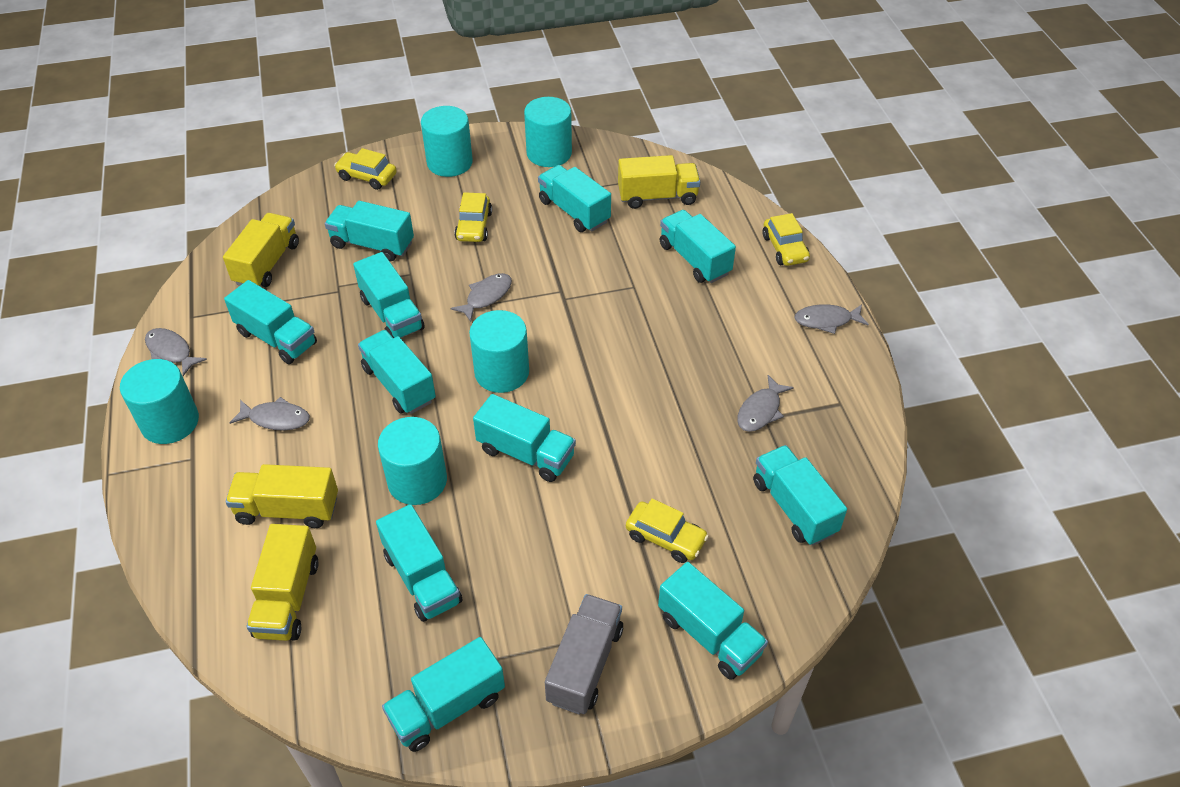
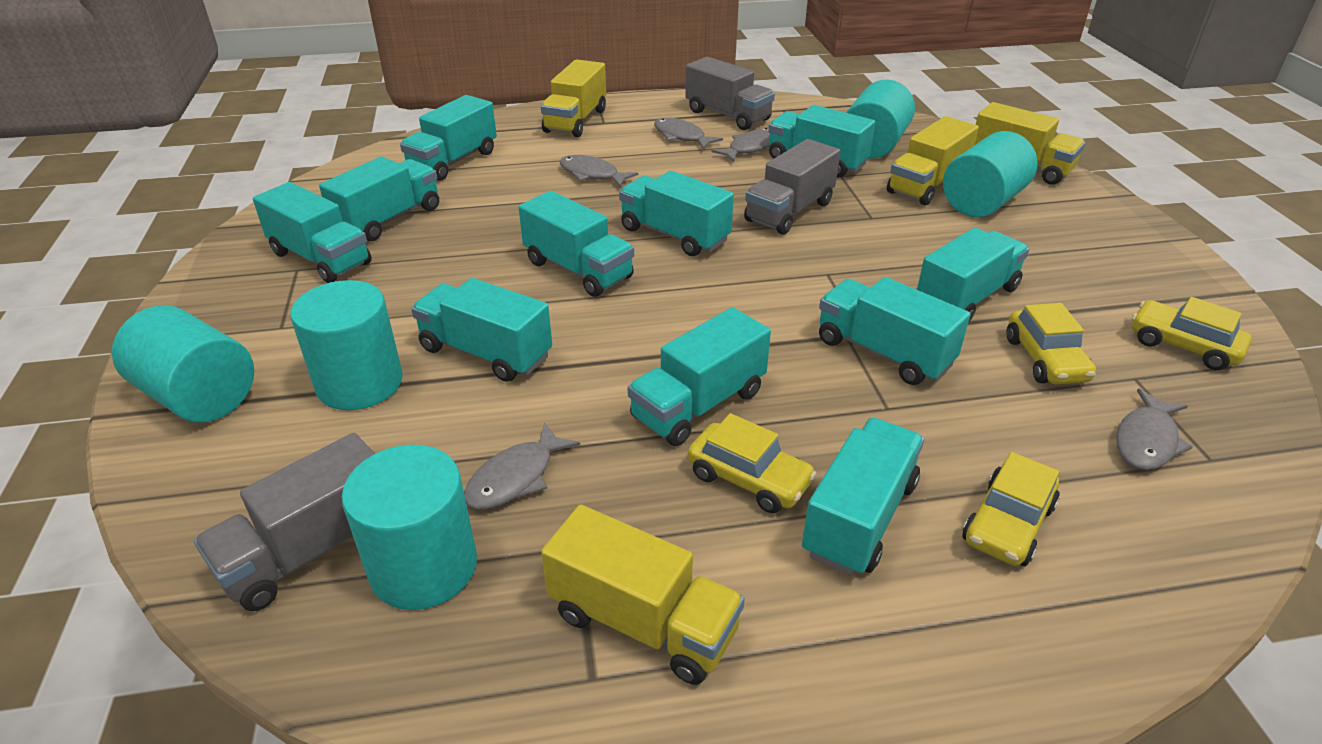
grey truck: [545,594,623,715] = 1 -> [194,433,375,611] [685,57,775,130] [744,139,840,235] = 3

